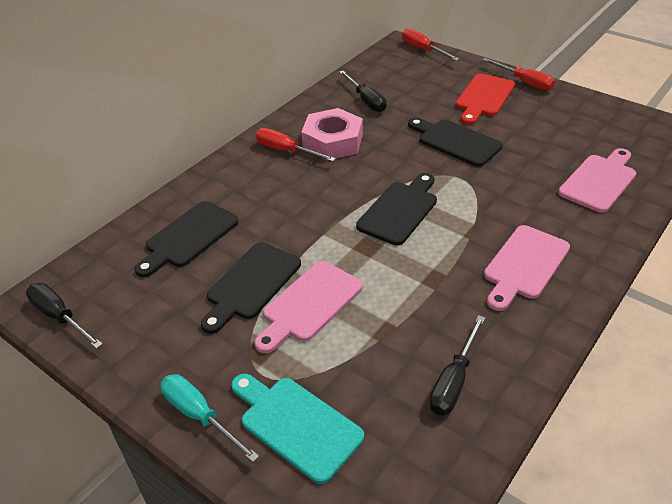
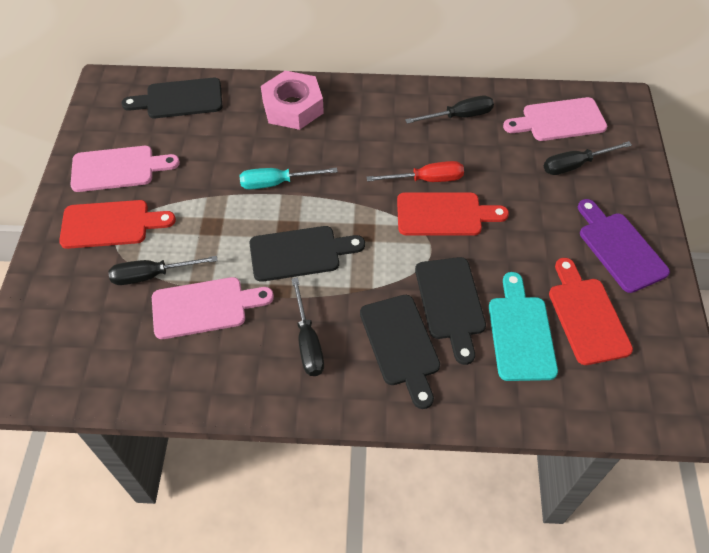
black screwdriver: [26,283,103,349] [339,71,387,112] [429,315,485,416] = 3 -> [108,256,218,285] [292,278,324,376] [405,96,494,124] [544,141,632,175] = 4
purple cutting board: none = 0 -> [578,199,670,293] = 1
red cutting board: [456,74,515,125] = 1 -> [59,200,176,249] [397,192,509,235] [549,258,633,365] = 3
red screwdriver: [256,128,336,162] [402,28,459,61] [483,58,555,91] = 3 -> [366,161,464,182] = 1

